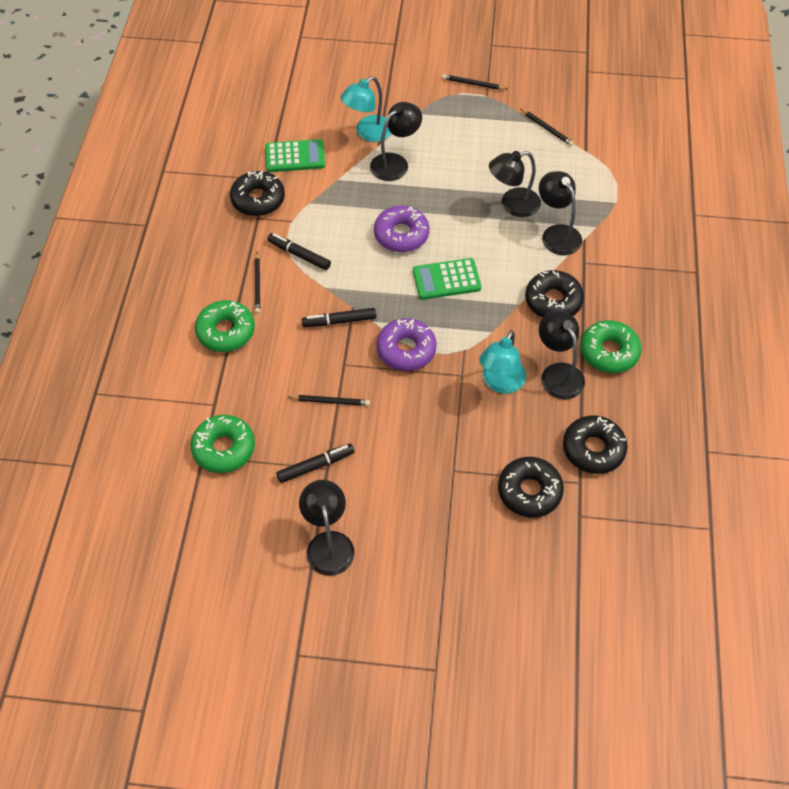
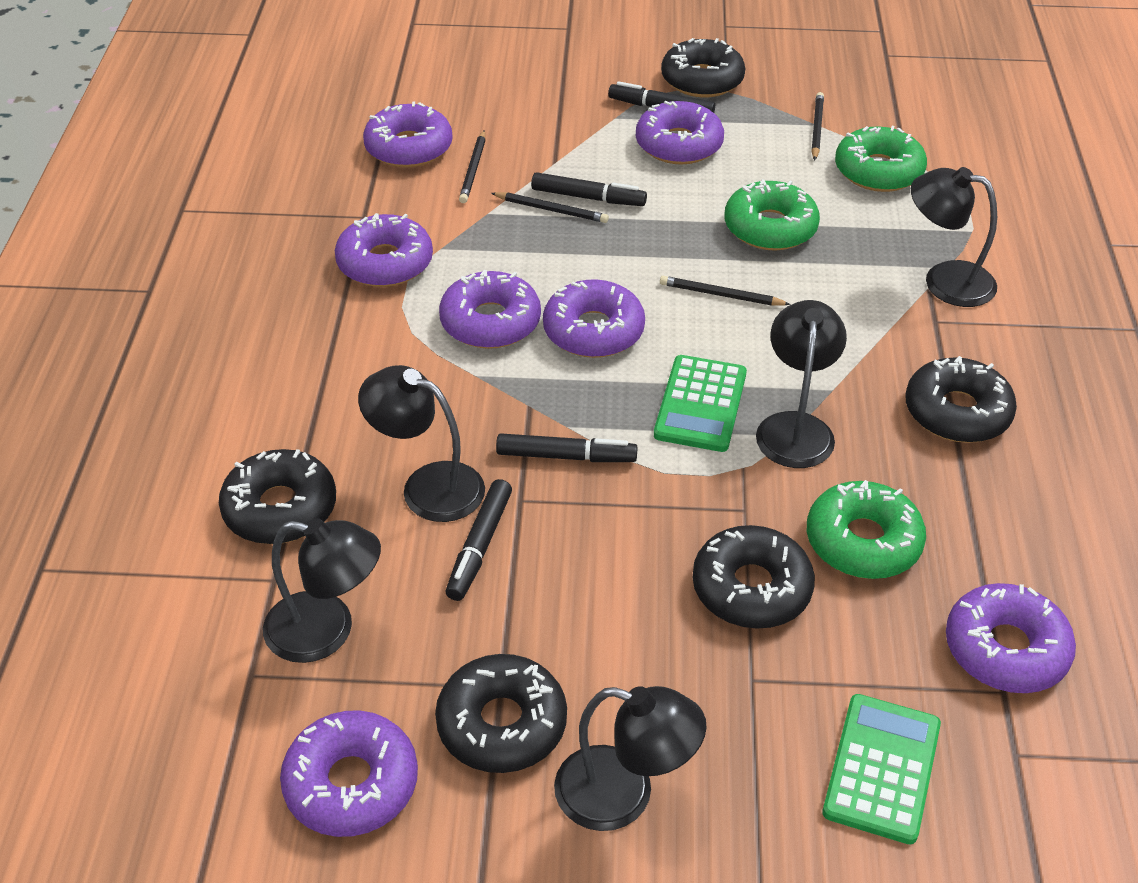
black donut: [230,171,285,216] [498,457,564,517] [525,270,584,317] [563,416,628,474] = 4 -> [219,449,336,544] [435,654,567,773] [661,38,745,97] [693,525,815,629] [905,356,1017,443] = 5
black marker: [267,233,331,270] [276,444,354,483] [302,308,376,327] = 3 -> [446,479,512,601] [496,433,638,462] [531,172,647,206] [608,81,715,113] = 4
purple donut: [374,206,430,252] [376,318,437,371] = 2 -> [280,710,418,837] [335,213,433,287] [363,101,453,168] [439,270,541,349] [543,279,645,358] [636,101,724,164] [946,583,1076,693] = 7
turquoise lamp: [341,76,392,142] [479,330,526,394] = 2 -> none = 0

